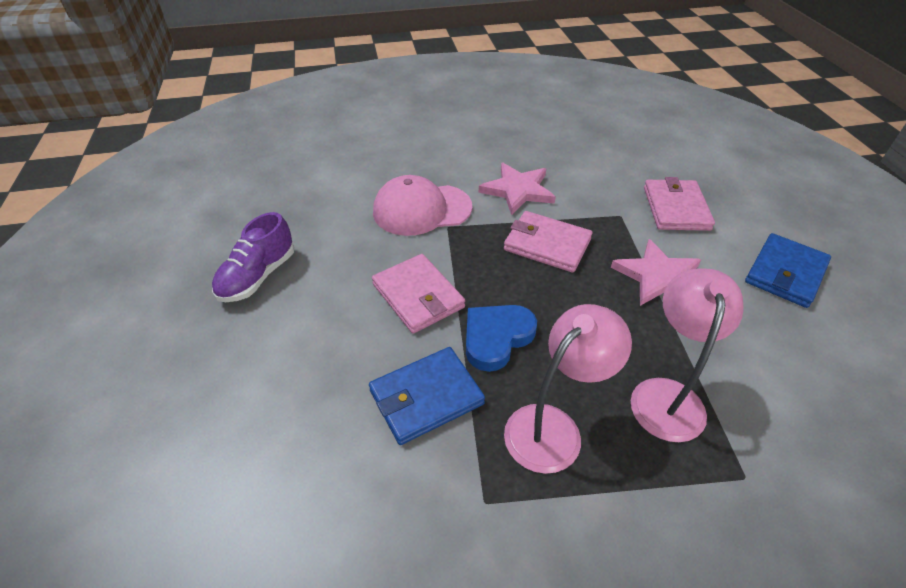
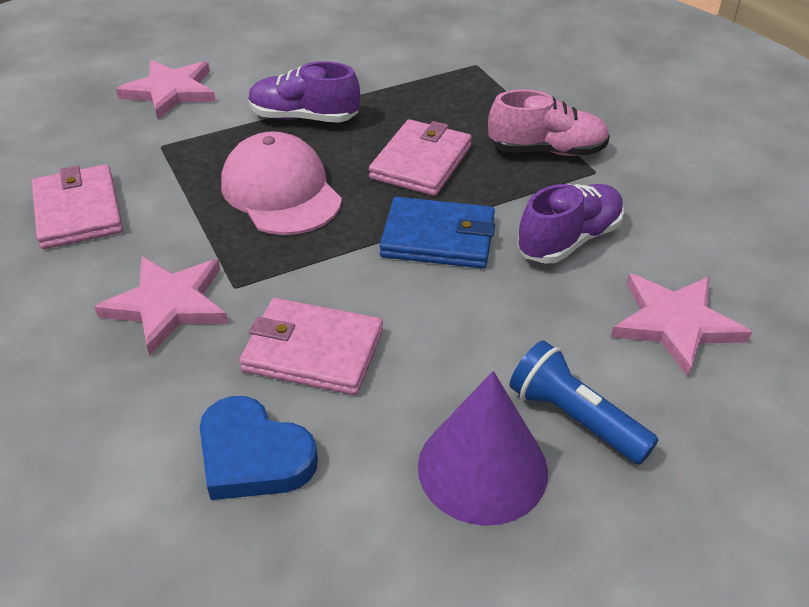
blue flashlight: none = 0 -> [509,340,659,465] = 1
blue wallet: [369,347,485,445] [745,233,831,308] = 2 -> [379,197,495,269] = 1
pink lamp: [504,304,632,474] [631,268,743,442] = 2 -> none = 0
pink shoe: none = 0 -> [488,90,610,156] = 1
pink star: [479,163,556,215] [611,239,701,306] = 2 -> [94,256,228,355] [116,60,216,119] [611,274,752,376] = 3
purple cone: none = 0 -> [418,371,548,526] = 1
purple shoe: [212,212,294,302] = 1 -> [249,61,360,123] [517,184,624,264] = 2

